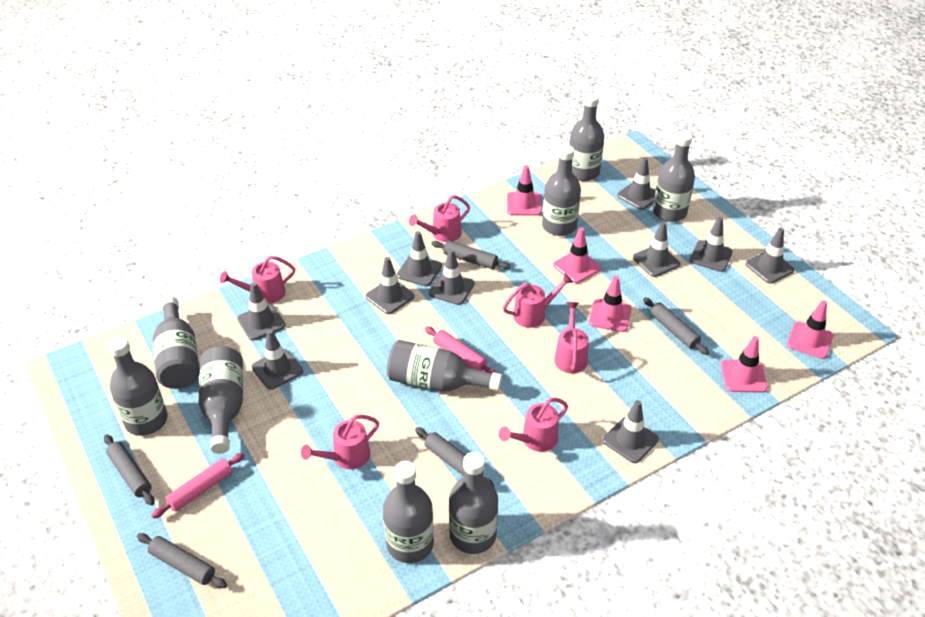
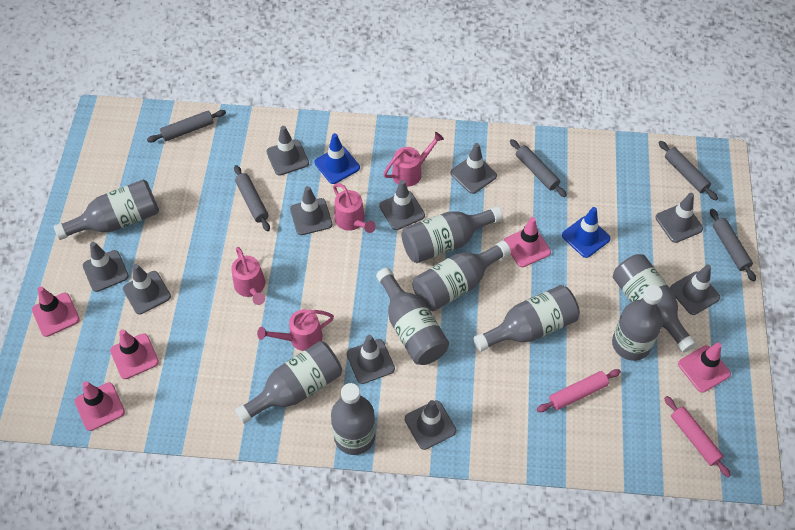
blue traffic cone: none = 0 -> [314,133,360,184] [562,207,610,258] = 2
pink watering can: [220,256,295,304] [301,415,379,469] [409,195,470,242] [499,398,568,452] [503,273,573,328] [554,302,589,373] = 6 -> [231,247,265,305] [257,309,334,351] [333,183,376,233] [383,132,444,187] = 4

